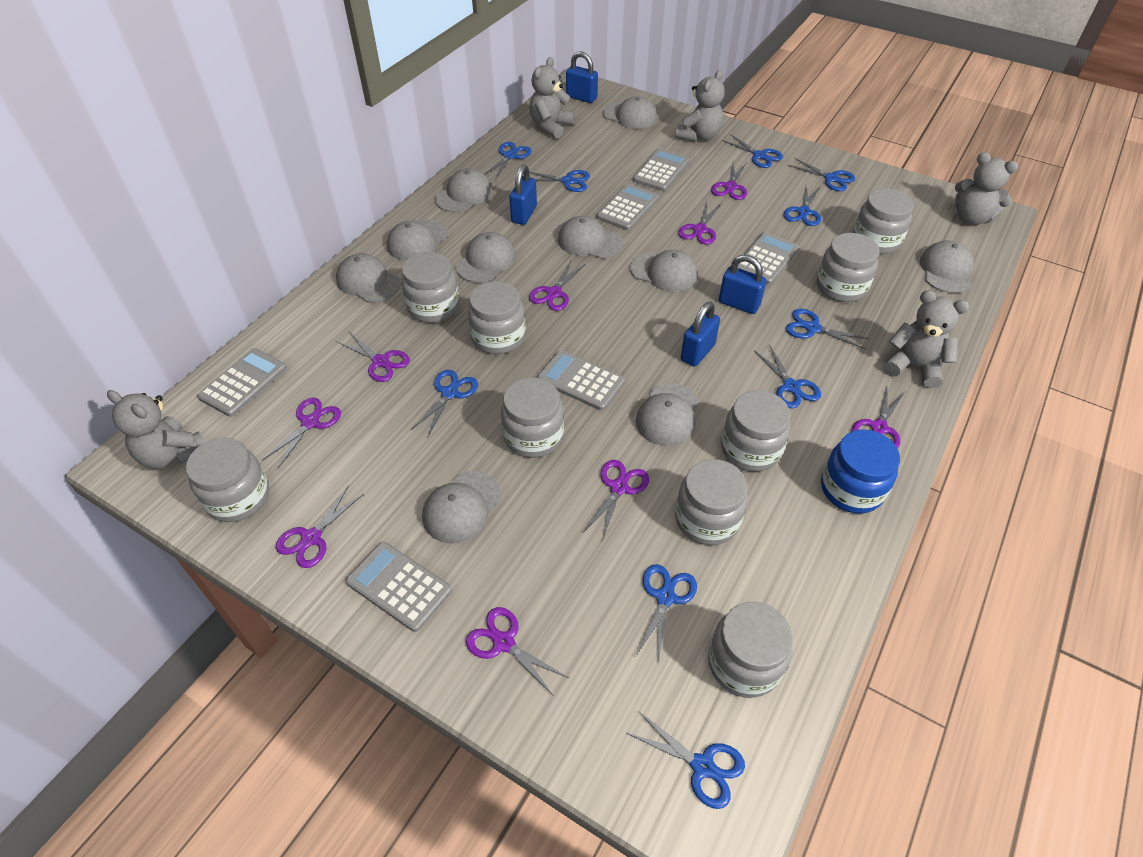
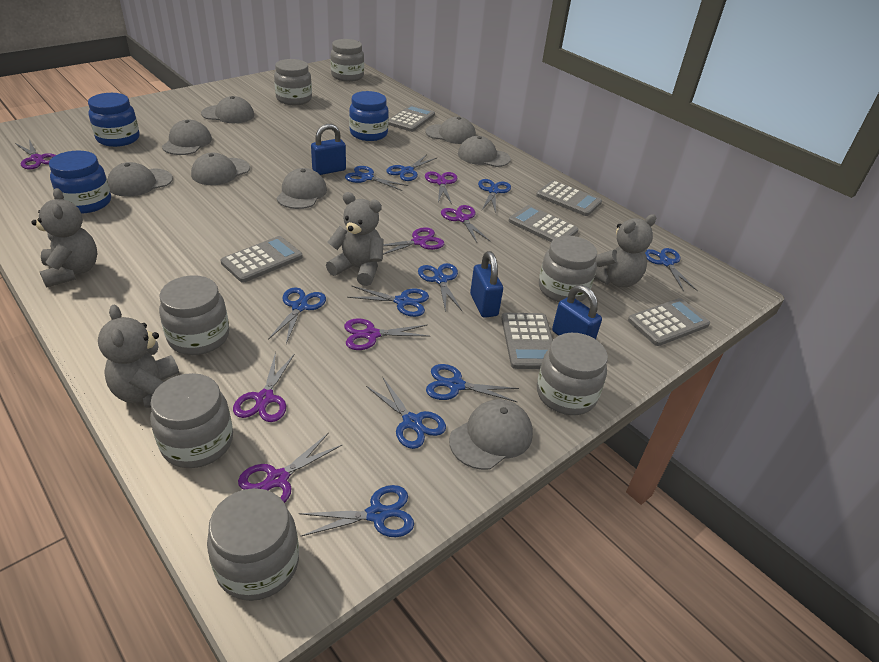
blue jar: [821,430,900,514] = 1 -> [49,151,111,214] [88,93,140,147] [349,91,389,141] = 3
blue padlock: [509,165,537,225] [566,51,598,103] [681,301,720,367] [719,255,766,314] = 4 -> [311,124,346,175] [470,251,503,318] [552,285,602,339] = 3
grey cap: [336,253,401,303] [387,219,448,261] [422,471,502,544] [435,168,492,212] [456,232,516,283] [558,216,623,259] [603,96,657,129] [630,250,698,292] [636,383,699,446] [920,240,974,293] = 10 -> [107,162,173,197] [162,120,212,155] [191,153,250,185] [201,96,254,123] [276,168,327,209] [425,117,476,144] [449,399,533,470] [458,136,511,167] = 8
grey jar: [186,438,269,522] [401,252,459,323] [468,281,526,354] [501,378,564,458] [675,459,748,545] [708,602,793,698] [721,390,791,472] [817,233,879,302] [853,188,914,254] = 9 -> [150,373,233,468] [159,275,229,355] [207,488,299,601] [274,59,312,105] [330,39,364,82] [537,333,608,415] [539,236,597,302] = 7
grey teddy bear: [107,390,206,469] [530,57,575,139] [675,70,725,142] [884,290,970,389] [955,152,1018,225] = 5 -> [31,188,98,288] [98,305,179,408] [326,192,384,286] [594,214,656,288] = 4
purple scissors: [262,398,341,468] [276,485,364,568] [336,331,410,382] [466,607,569,695] [529,261,585,311] [583,460,649,541] [678,202,721,244] [711,162,747,200] [852,387,905,448] = 9 -> [15,139,56,170] [233,352,295,422] [238,433,343,503] [344,318,430,350] [383,227,444,255] [425,171,458,204] [441,205,491,243] = 7

